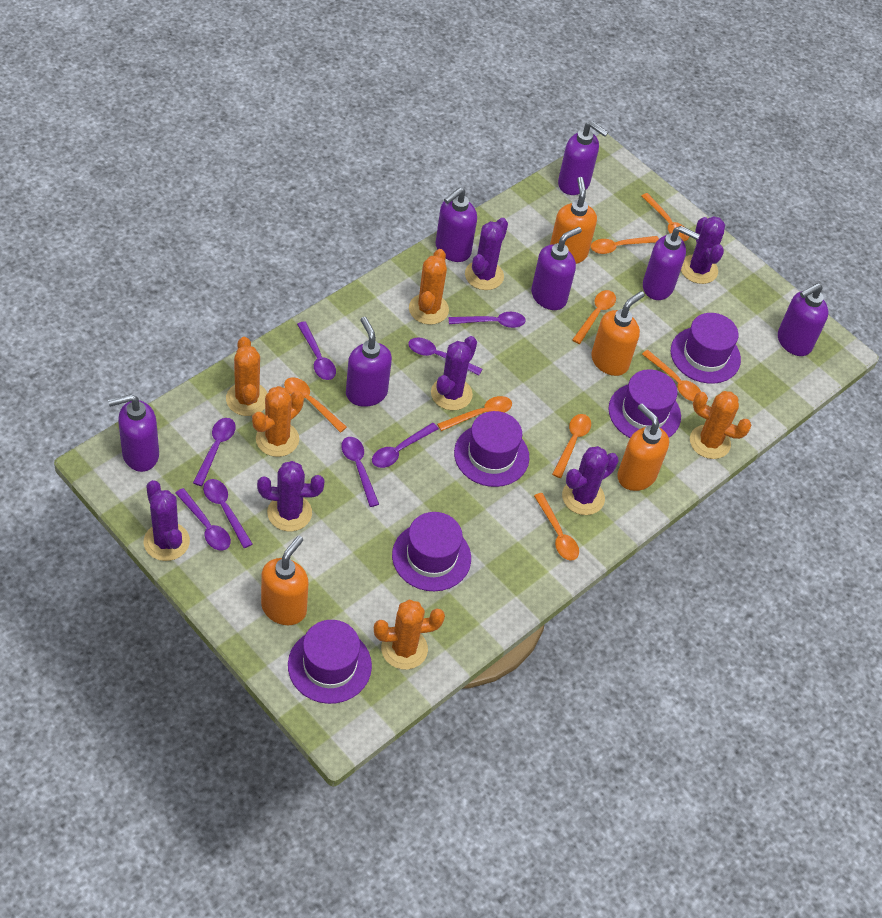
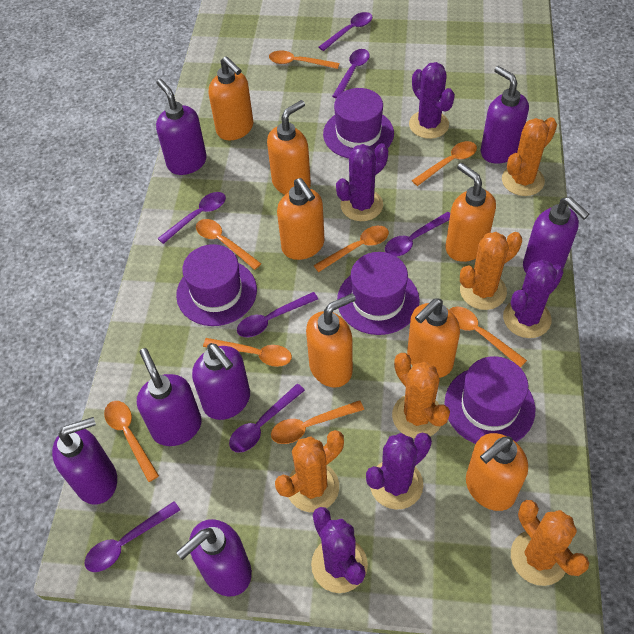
orange soap dispenser: [261,536,309,625] [550,177,597,264] [591,291,644,376] [617,404,669,491] = 4 -> [209,56,253,141] [267,100,311,195] [277,178,325,260] [306,293,356,388] [407,299,460,378] [446,163,496,262] [466,433,528,511] = 7
purple cactus: [144,480,190,561] [257,461,325,531] [431,336,477,410] [465,218,508,290] [562,446,618,515] [681,216,725,284] = 6 -> [311,507,368,593] [336,143,388,221] [366,433,432,510] [409,62,455,139] [503,260,564,338] = 5
purple hat: [288,620,372,704] [392,512,471,591] [454,411,529,487] [608,369,681,438] [671,313,741,384] = 5 -> [176,244,257,326] [323,88,394,159] [337,252,420,335] [444,356,535,444] = 4
purple spoon: [176,488,231,550] [193,418,236,486] [203,479,252,548] [297,321,336,380] [341,437,379,507] [372,423,439,468] [408,338,482,375] [448,312,526,328] = 8 -> [84,501,180,572] [157,192,226,244] [229,384,305,453] [237,292,318,337] [318,12,372,51] [332,49,370,98] [385,212,450,257] = 7

